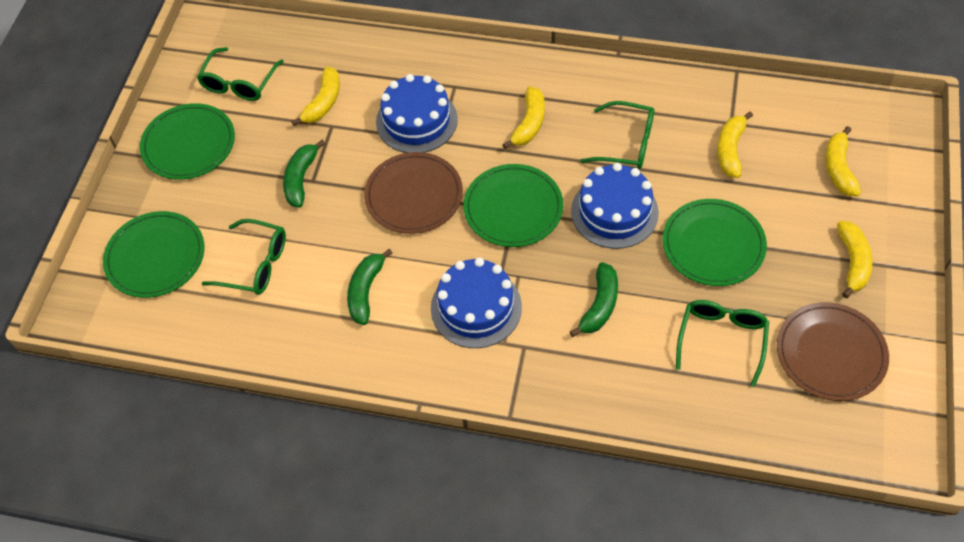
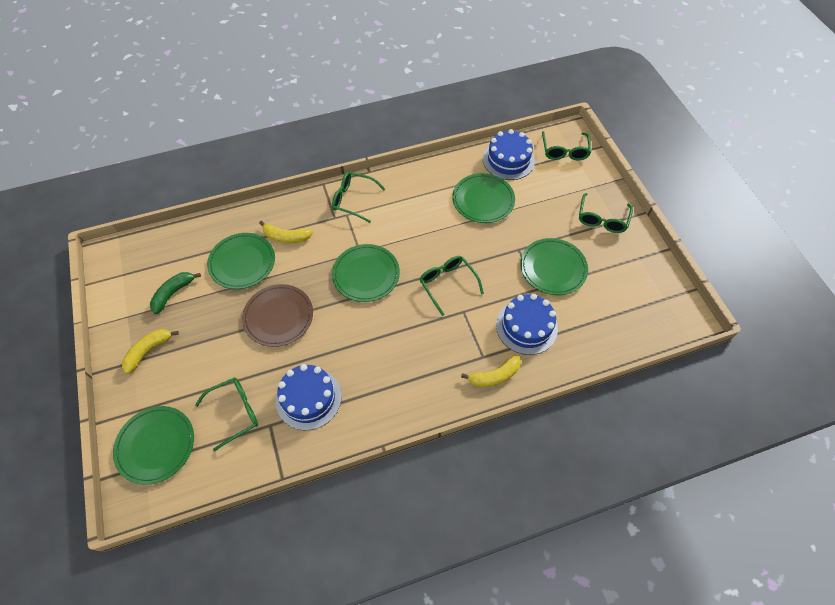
brown plate: [364,152,463,234] [777,302,889,401] = 2 -> [242,284,313,347] = 1
green banana: [283,140,325,208] [347,249,392,325] [570,262,618,337] = 3 -> [150,272,201,314] = 1
green glasses: [197,47,284,101] [202,219,286,295] [580,101,654,169] [676,300,769,387] = 4 -> [195,377,258,451] [332,172,385,223] [419,256,484,316] [542,131,591,160] [579,193,633,233] = 5
green plate: [103,211,204,298] [140,103,235,180] [464,164,563,247] [662,199,767,286] = 4 -> [113,406,194,485] [207,233,275,289] [332,244,400,302] [452,173,515,223] [520,238,588,295] = 5
yellow banana: [291,66,340,126] [502,86,545,149] [717,111,753,178] [825,126,861,196] [837,221,872,298] = 5 -> [122,329,179,374] [259,221,313,243] [461,355,521,387] = 3

